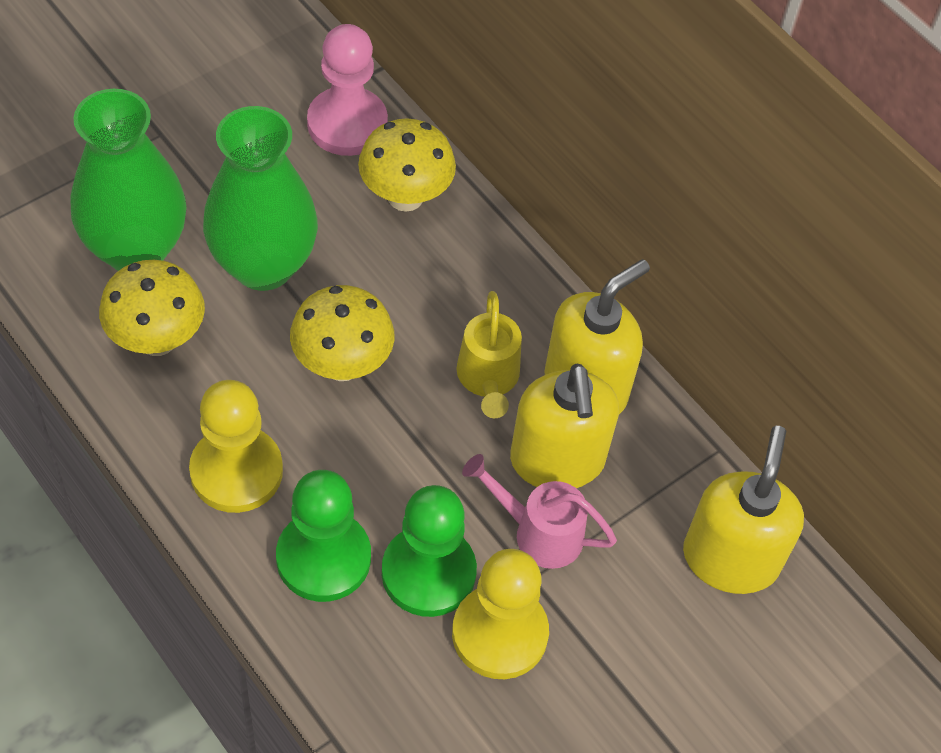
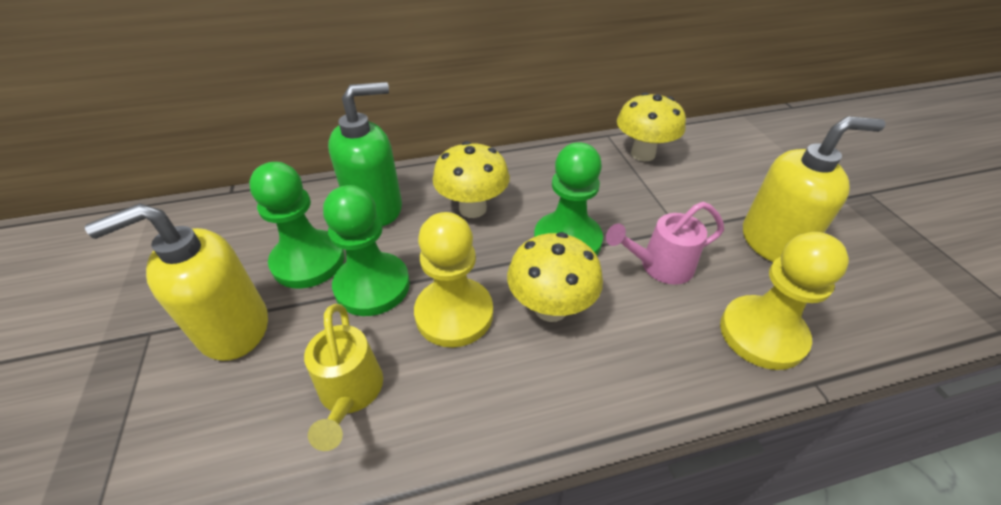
green pawn: [276,470,371,602] [382,485,477,617] = 2 -> [249,162,345,289] [323,185,410,316] [534,142,603,255] = 3
green soap dispenser: none = 0 -> [328,82,402,226] = 1
green vase: [71,89,187,271] [203,106,318,291] = 2 -> none = 0
pink pawn: [307,24,388,156] = 1 -> none = 0
yellow soap dispenser: [510,364,619,488] [544,259,650,414] [683,426,804,594] = 3 -> [85,203,268,361] [743,116,886,262] = 2

